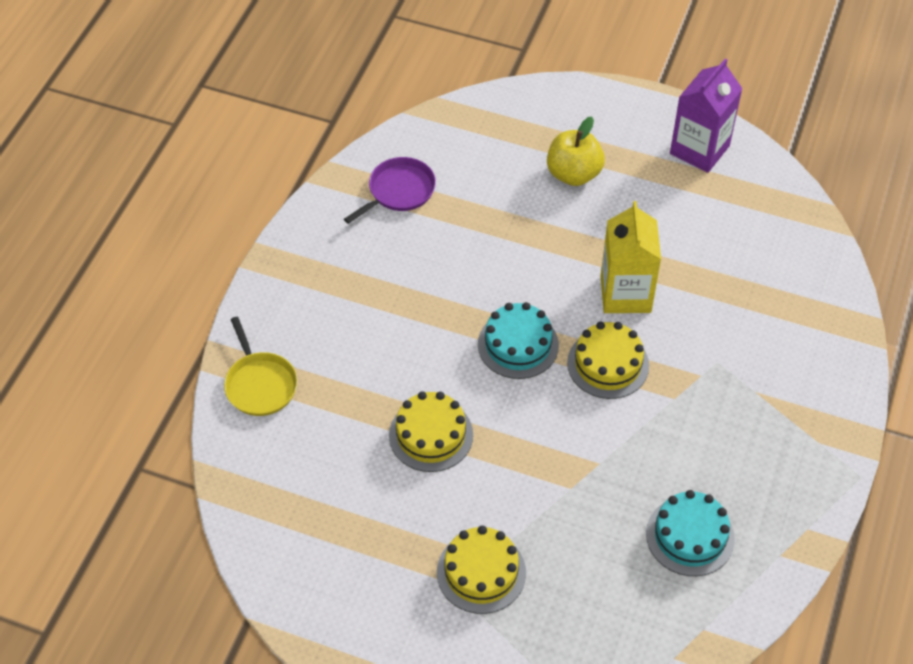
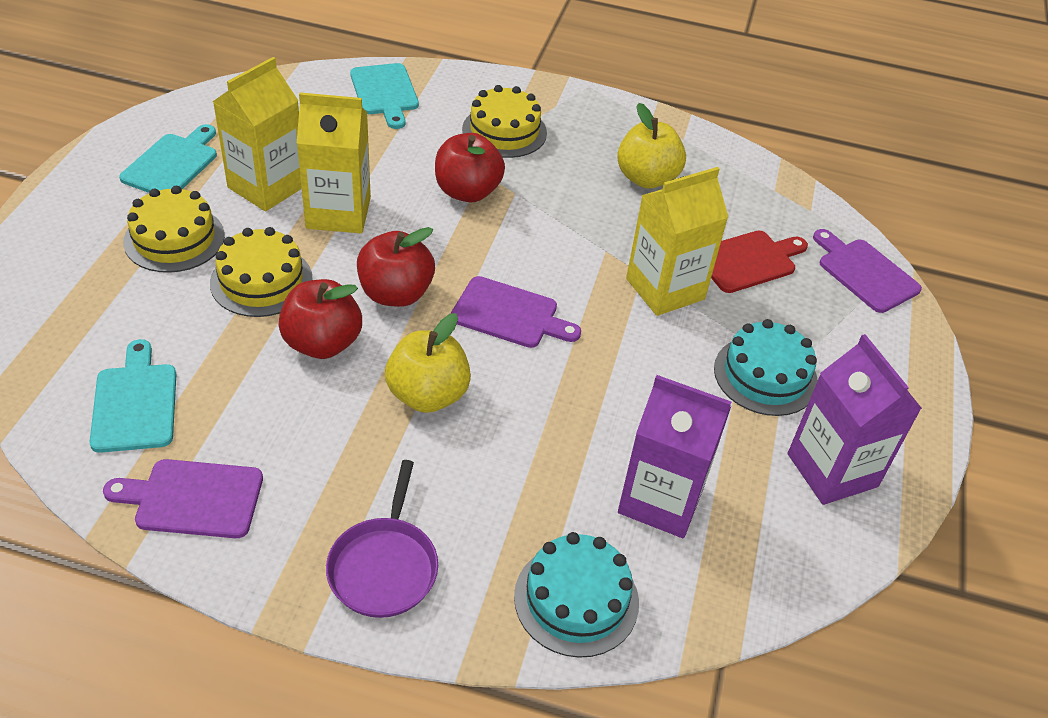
purple carton: [670,58,743,173] = 1 -> [618,375,731,538] [788,334,922,505] = 2
purple cutting board: none = 0 -> [103,459,263,538] [451,276,581,348] [813,229,922,313] = 3
red apple: none = 0 -> [279,279,362,359] [357,227,435,307] [435,133,505,202] = 3
red cutting board: none = 0 -> [711,231,808,293] = 1
turquoise cutting board: none = 0 -> [90,339,176,453] [119,124,217,193] [350,63,419,129] = 3
yellow apple: [547,116,605,186] = 1 -> [385,313,471,413] [617,103,686,189] = 2
yellow carton: [601,201,661,313] = 1 -> [212,57,302,212] [297,93,371,233] [626,167,728,316] = 3
yellow pan: [224,317,298,416] = 1 -> none = 0

